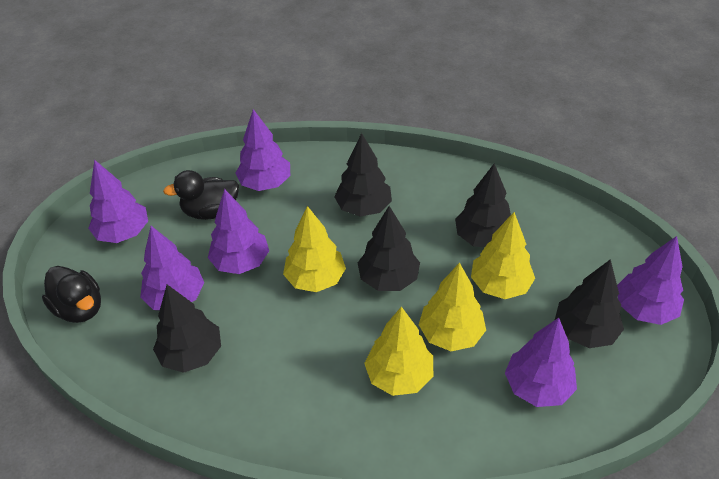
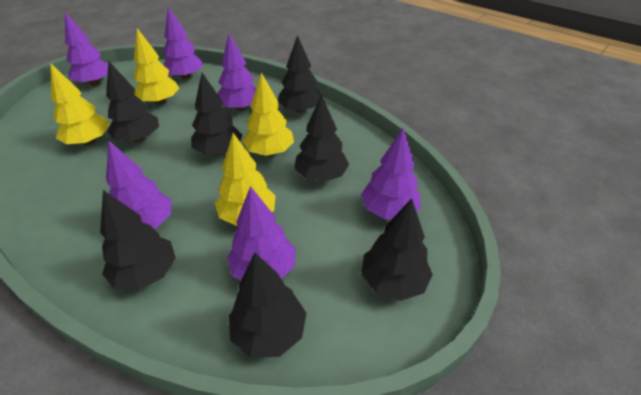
black duck: [42,266,101,323] [163,170,239,220] = 2 -> none = 0
black tree: [153,285,221,373] [334,133,392,217] [358,206,420,291] [455,163,511,247] [555,259,624,348] = 5 -> [100,190,176,290] [106,62,159,143] [191,73,243,155] [229,253,306,358] [278,35,321,113] [294,94,349,182] [361,198,433,301] = 7

